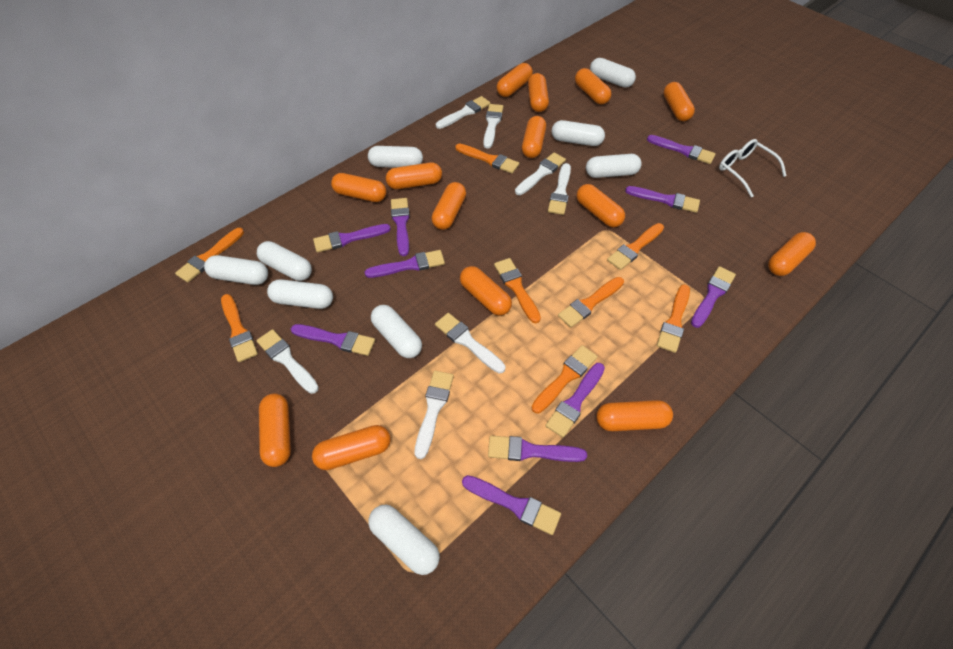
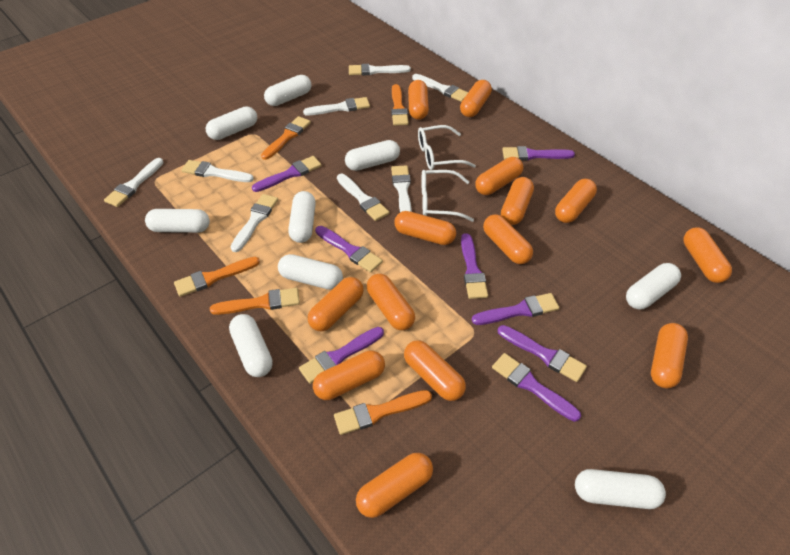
orange brush: [175,228,244,282] [221,294,258,362] [455,144,519,173] [494,258,541,323] [531,345,598,413] [558,277,624,328] [607,223,664,270] [657,284,690,353] = 8 -> [174,257,260,297] [210,288,300,315] [261,116,311,160] [334,390,432,435] [391,84,409,126] = 5
purple brush: [291,324,375,356] [313,224,391,252] [365,250,445,278] [391,198,410,256] [462,475,561,535] [488,436,587,462] [545,363,605,438] [625,186,700,213] [647,135,716,164] [691,266,736,328] = 10 -> [252,156,322,192] [299,327,384,384] [315,226,383,273] [461,233,488,299] [472,293,559,325] [492,353,581,422] [497,325,587,382] [502,146,575,161] = 8
white brush: [256,329,319,394] [415,371,454,459] [435,313,505,373] [436,96,491,129] [483,104,503,149] [515,152,566,195] [548,163,571,215] = 7 -> [104,158,164,207] [181,160,254,182] [231,194,278,252] [303,97,370,115] [337,174,389,221] [349,64,411,75] [391,165,412,212] [412,74,468,102] = 8
white glasses: [719,139,786,198] = 1 -> [418,125,476,170] [422,170,474,222] = 2

